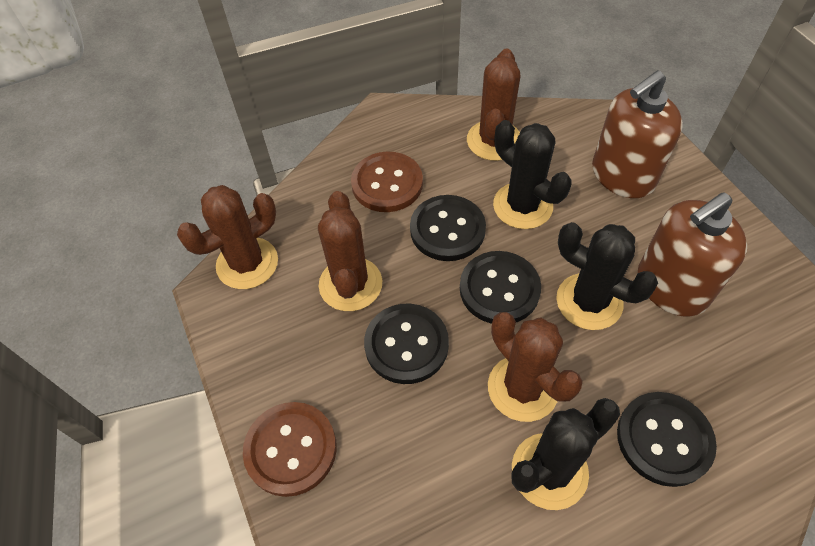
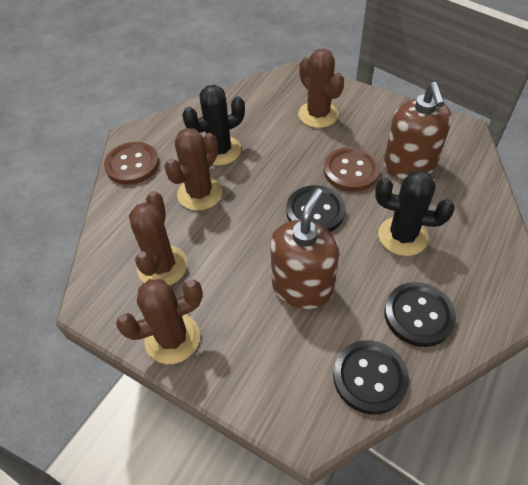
black button: [364,303,449,384] [410,195,486,261] [460,251,541,324] [617,392,717,487] = 4 -> [286,185,345,232] [333,340,409,414] [384,282,456,347] = 3
black cactus: [493,120,572,229] [511,398,620,510] [556,222,658,330] = 3 -> [182,85,245,165] [375,170,455,256] = 2

